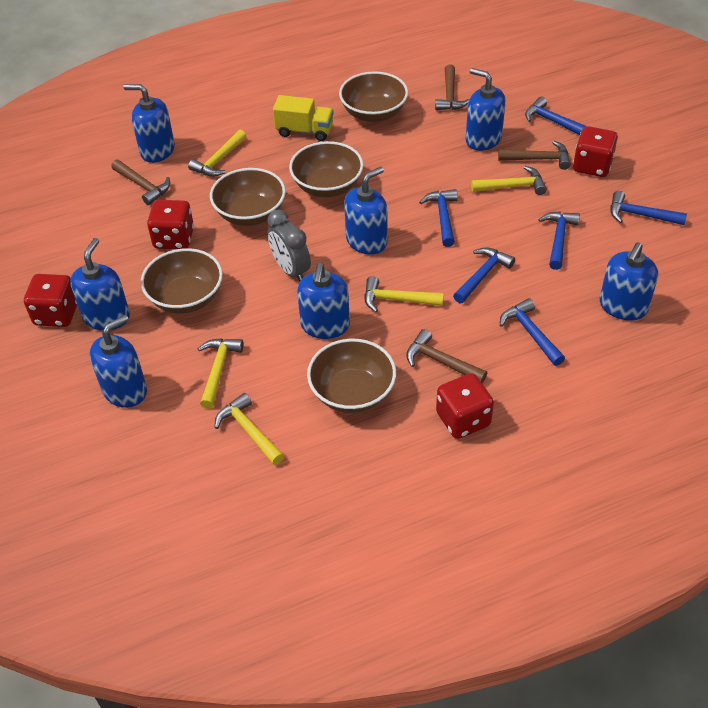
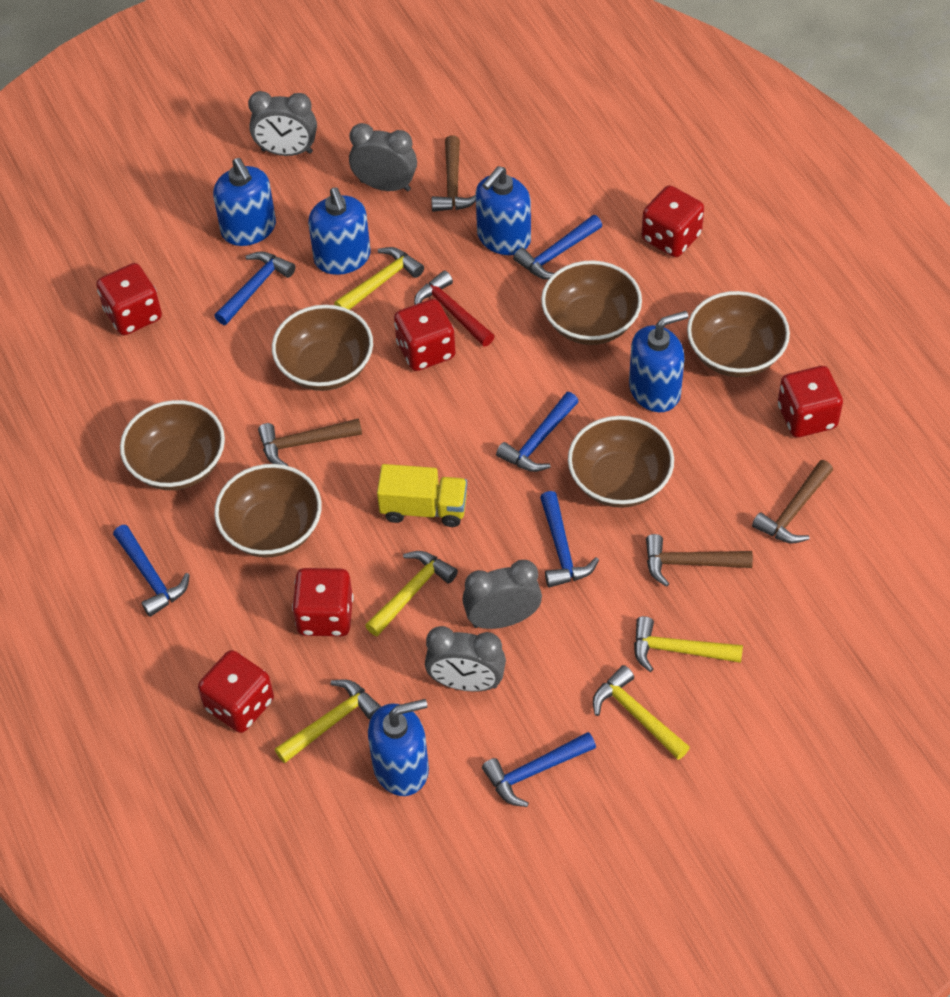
blue soap dispenser: [70,238,130,331] [90,315,147,408] [123,84,175,163] [297,263,350,339] [344,167,387,255] [466,68,506,151] [600,242,658,321] = 7 -> [213,158,276,246] [308,188,371,275] [368,699,429,796] [475,166,531,255] [629,311,689,412] = 5
brown bowl: [141,248,223,314] [210,168,286,226] [289,141,363,197] [307,339,396,413] [339,71,408,122] = 5 -> [120,400,225,490] [214,464,322,557] [272,305,373,391] [541,260,642,345] [568,416,674,508] [687,291,790,377] = 6
grey clock: [267,210,311,281] = 1 -> [248,91,317,156] [349,123,417,192] [425,626,506,692] [462,560,542,629] = 4
red dice: [24,274,77,327] [147,200,194,249] [436,373,494,439] [573,126,618,177] = 4 -> [96,263,162,335] [198,650,274,733] [292,568,353,637] [394,299,456,371] [642,185,704,257] [778,366,843,437] = 6
red hammer: none = 0 -> [414,270,494,346] = 1

